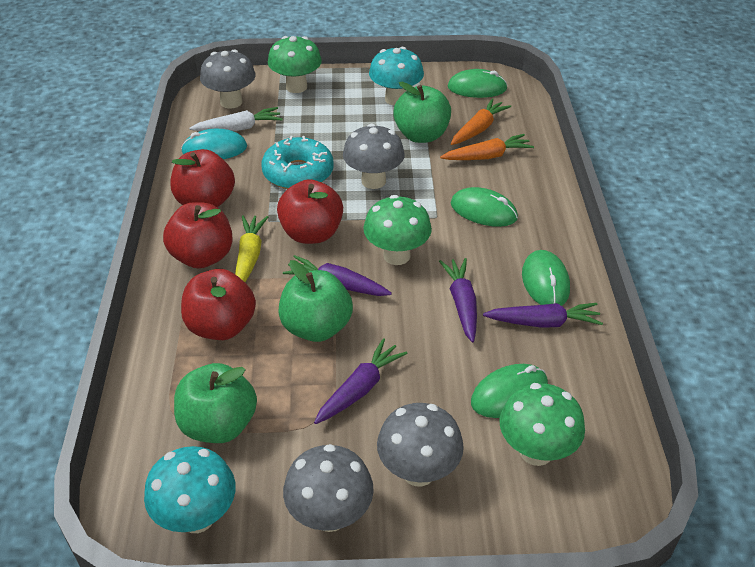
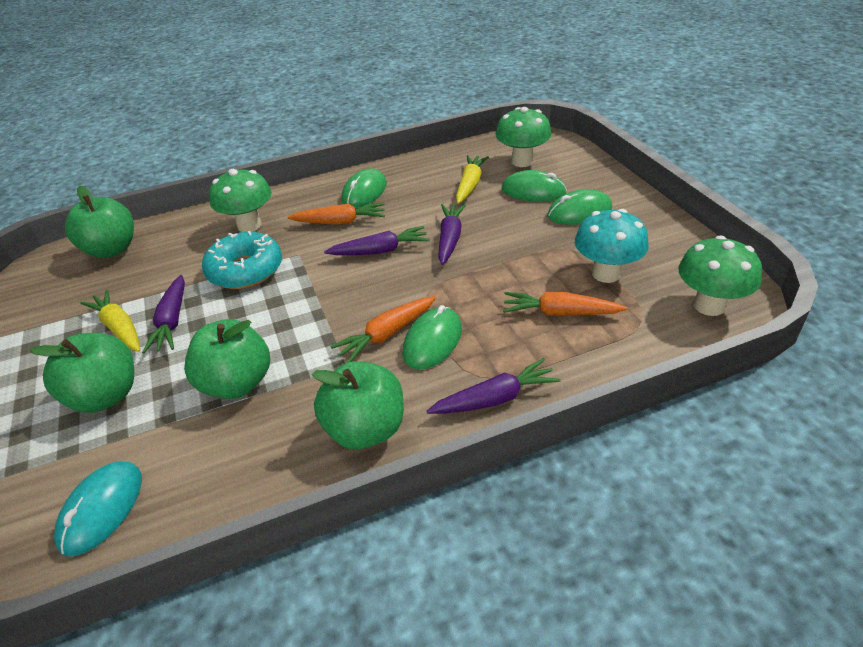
green apple: [174,363,257,443] [278,260,353,342] [393,82,451,143] = 3 -> [30,333,134,413] [65,186,134,258] [184,319,270,399] [312,361,404,449] = 4
grey mushroom: [200,50,256,108] [283,444,374,532] [343,124,405,189] [377,403,464,486] = 4 -> none = 0
orange carrot: [440,134,534,160] [451,98,511,145] = 2 -> [288,203,385,224] [330,296,436,362] [503,292,627,316] = 3
red apple: [163,202,233,269] [170,149,235,207] [181,269,256,340] [277,179,343,244] = 4 -> none = 0
turquoise mushroom: [144,446,236,533] [369,47,424,105] = 2 -> [575,209,649,283] = 1
white carrot: [189,107,283,131] = 1 -> none = 0
yellow carrot: [235,215,268,282] = 1 -> [80,290,140,352] [456,155,489,204] = 2

